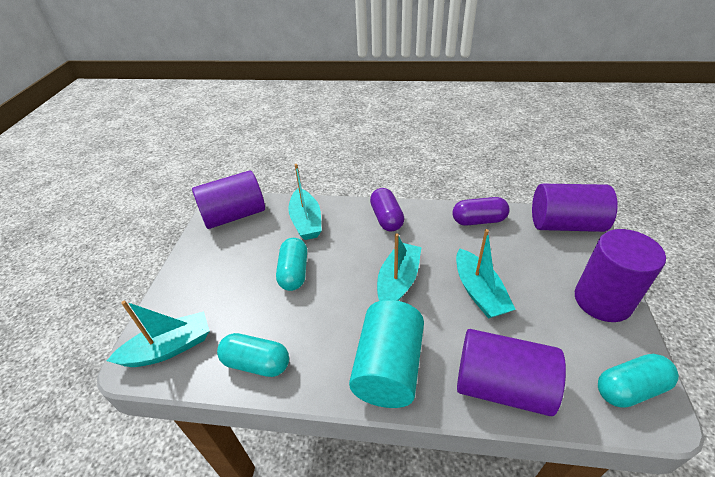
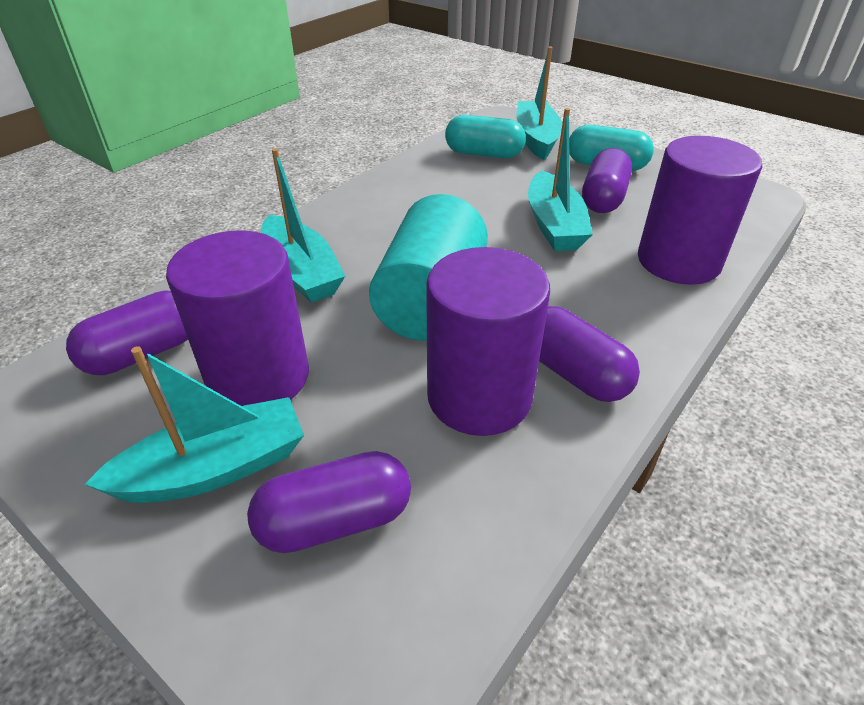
purple capsule: [370,188,404,232] [452,197,510,226] = 2 -> [66,290,188,375] [247,451,411,553] [539,306,640,402] [582,148,632,213] = 4
purple cylinder: [192,170,265,229] [457,329,566,416] [532,184,618,232] [575,229,666,322] = 4 -> [166,230,309,406] [426,247,550,436] [638,136,762,285] = 3
turquoise capsule: [217,333,289,377] [276,238,307,291] [598,354,679,408] = 3 -> [445,115,526,158] [569,125,654,171] = 2

